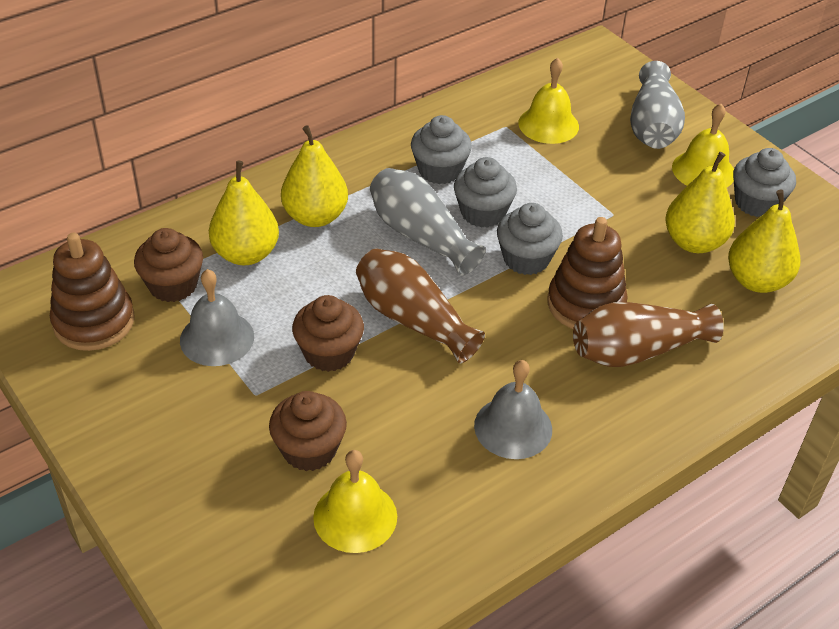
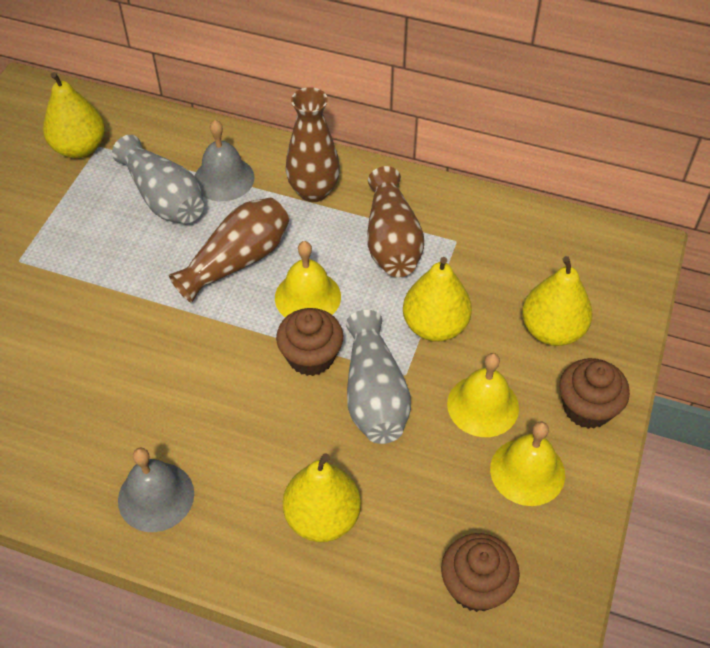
brown stacking toy: [50,233,135,351] [547,217,628,329] = 2 -> none = 0
brown vase: [356,249,485,363] [573,302,724,367] = 2 -> [169,198,289,303] [286,87,340,202] [368,166,424,277] = 3
grey cupcake: [411,115,472,184] [454,157,517,228] [497,203,563,275] [733,148,796,217] = 4 -> none = 0

